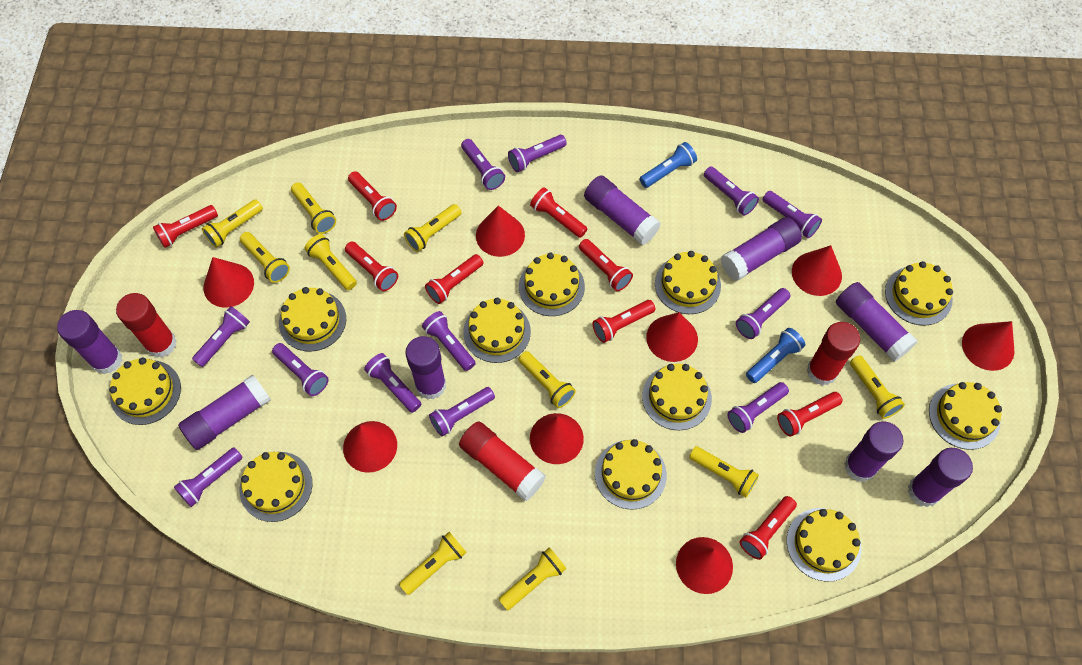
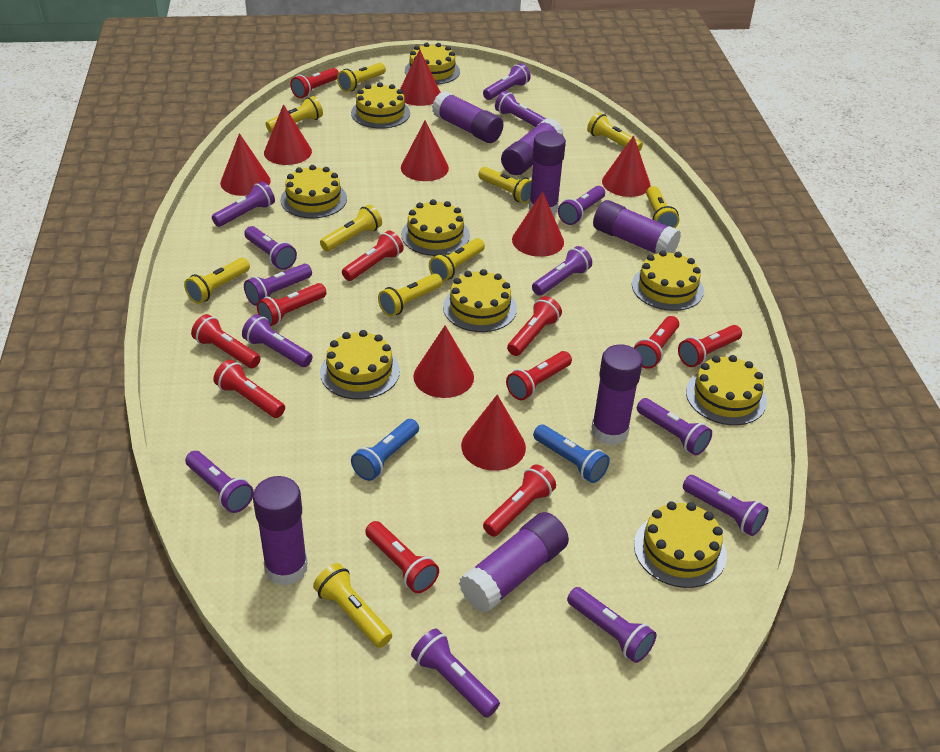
purple flashlight: [174,447,242,507] [192,306,250,367] [272,343,329,396] [364,353,421,413] [422,311,476,371] [429,387,495,436] [461,139,505,190] [508,135,567,172] [704,166,759,216] [727,382,789,433] [736,288,790,339] [763,191,822,238] = 12 -> [185,451,254,513] [212,182,275,227] [242,314,312,367] [244,226,297,270] [244,264,312,306] [411,628,500,718] [483,63,531,100] [495,91,546,127] [532,246,592,296] [558,186,605,225] [567,587,656,663] [637,398,712,455] [683,475,769,536] = 13
purple glue stick: [57,310,122,374] [178,375,271,450] [405,336,446,400] [584,175,661,245] [721,217,802,281] [836,282,918,362] [844,422,904,482] [908,448,973,507] = 8 -> [253,476,308,586] [432,91,503,143] [459,512,569,613] [501,118,564,175] [529,131,566,215] [592,344,643,445] [593,200,681,254] = 7
red flashlight: [153,205,218,248] [345,242,398,291] [348,171,397,221] [425,254,483,304] [530,187,587,238] [579,239,633,291] [592,300,655,343] [740,496,797,560] [777,392,843,437] = 9 -> [191,314,261,368] [213,360,285,418] [257,283,326,326] [290,68,339,98] [342,230,403,281] [365,521,439,593] [483,464,556,537] [506,351,572,400] [507,296,562,356] [634,316,679,369] [678,325,742,367] = 11
red glue stick: [116,293,177,358] [459,421,546,501] [807,322,860,386] = 3 -> none = 0
yellow cake: [109,358,181,425] [240,452,312,522] [279,287,346,352] [463,298,531,363] [519,253,585,316] [595,439,667,510] [642,364,712,430] [655,251,721,314] [787,508,861,582] [885,261,953,326] [929,382,1002,450] = 11 -> [281,165,347,218] [320,330,400,400] [351,82,410,129] [401,199,470,256] [405,42,460,85] [443,269,517,332] [632,250,704,311] [634,501,727,588] [686,355,767,425] = 9

